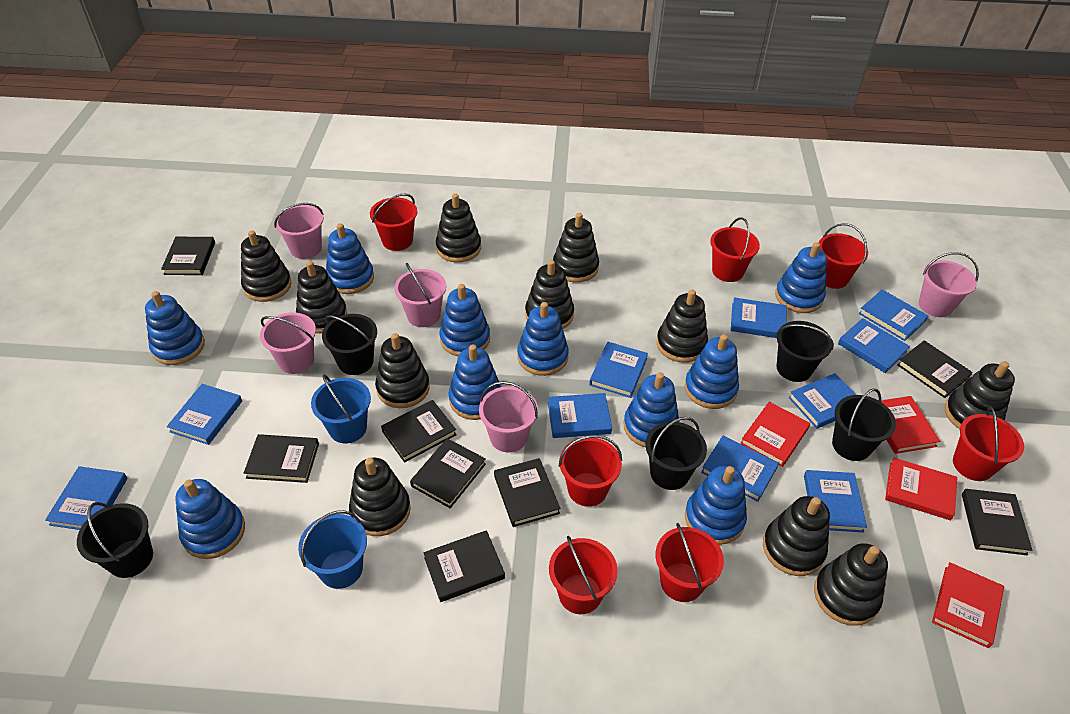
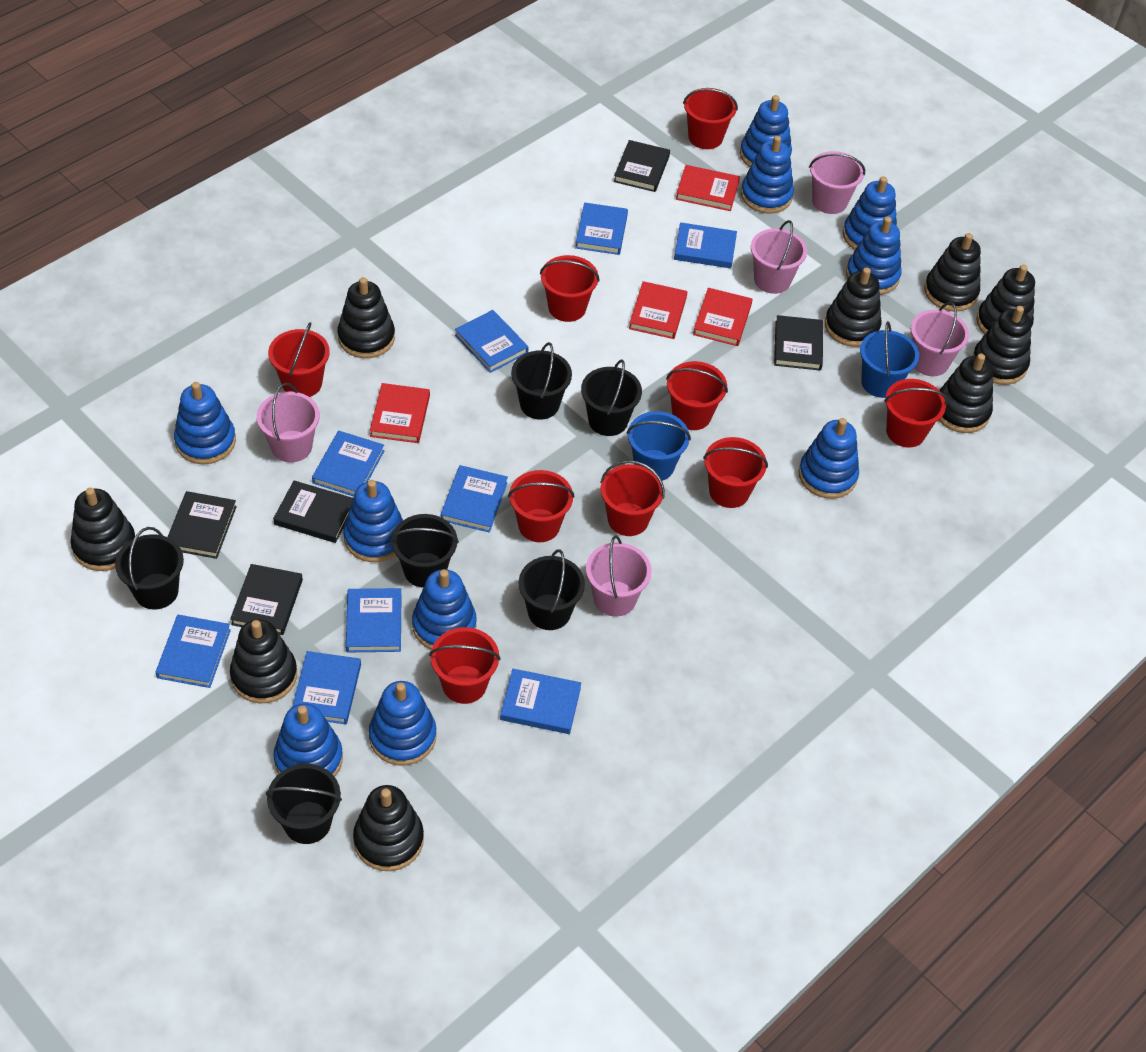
black book: [161,237,215,275] [244,434,319,483] [381,400,457,463] [410,438,486,508] [424,530,505,602] [494,458,560,527] [897,340,972,398] [962,489,1032,555] = 8 -> [168,491,237,559] [230,564,303,635] [273,481,353,543] [614,140,670,192] [774,315,823,371] = 5
black bucket: [77,502,153,578] [322,314,377,375] [646,417,707,490] [776,321,834,382] [832,388,896,461] = 5 -> [115,527,184,609] [266,764,342,844] [390,514,459,588] [511,342,572,420] [519,549,585,630] [581,359,642,436] = 6
black stacking toy: [241,231,292,302] [296,261,347,333] [349,458,411,536] [375,333,430,408] [436,193,481,263] [525,260,574,329] [553,213,599,283] [656,290,708,363] [763,496,830,576] [814,543,888,626] [945,361,1015,429] = 11 -> [70,488,135,571] [230,619,297,703] [338,277,395,358] [353,785,424,871] [825,268,881,347] [924,233,981,311] [939,353,993,433] [972,306,1032,385] [976,265,1035,335] = 9
blue book: [45,466,128,530] [167,384,242,445] [548,393,612,438] [589,342,648,398] [701,436,779,502] [731,298,786,338] [788,373,856,429] [804,470,867,533] [838,318,910,373] [859,289,928,341] = 10 -> [155,615,231,688] [292,651,361,724] [312,431,384,496] [346,588,401,652] [441,465,508,532] [455,310,529,373] [500,669,581,734] [575,202,628,255] [674,222,737,268] = 9
red bucket: [370,194,417,251] [549,536,618,614] [559,435,622,507] [656,523,724,602] [710,218,760,282] [819,223,868,289] [953,406,1024,481] = 7 -> [268,322,330,397] [429,627,501,704] [508,470,574,542] [540,255,600,322] [600,460,665,536] [666,361,728,430] [683,88,738,149] [703,437,768,508] [884,379,948,448] = 9

